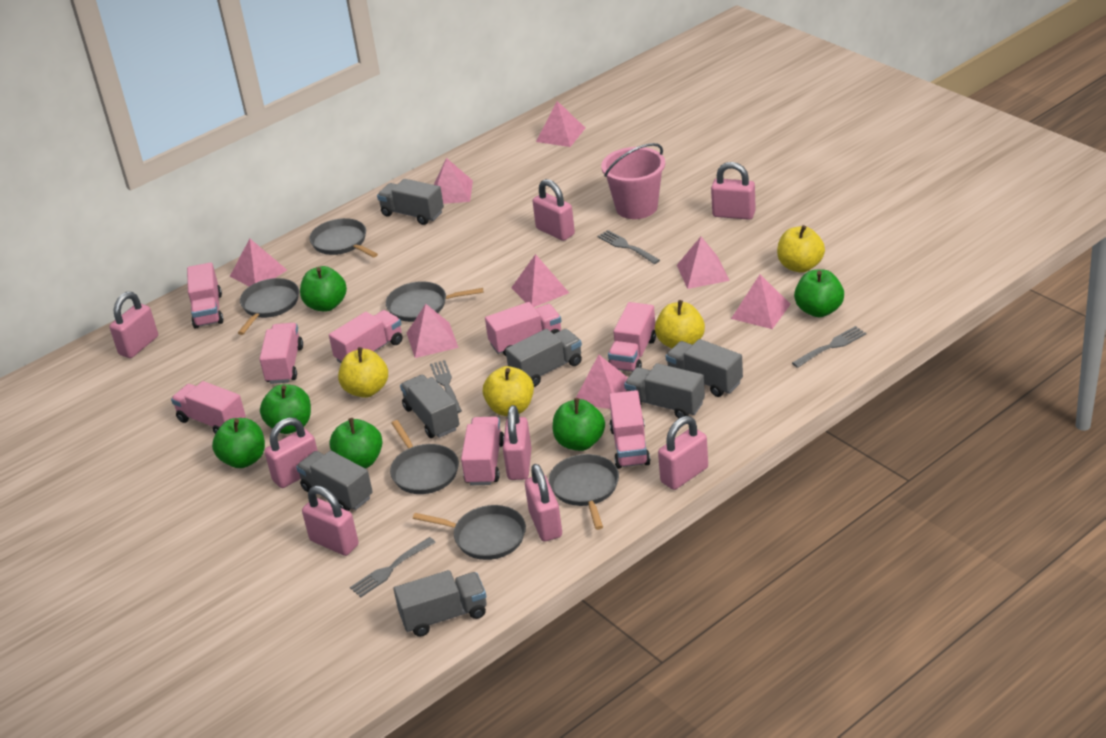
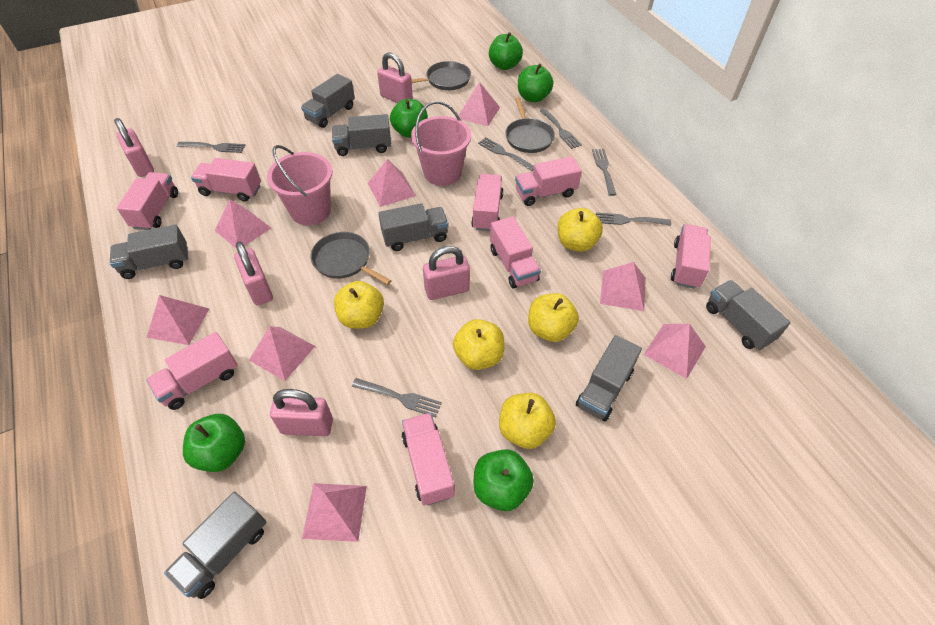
green apple: [212,418,265,468] [260,384,311,434] [300,266,347,312] [329,418,382,469] [553,398,605,451] [794,269,844,317] = 6 -> [183,414,245,472] [390,99,428,138] [473,449,534,511] [489,32,523,70] [518,63,553,102] = 5
grey fork: [350,537,436,597] [430,360,462,413] [597,230,660,264] [792,326,866,368] = 4 -> [177,142,245,153] [352,378,442,417] [478,137,534,171] [540,109,582,149] [592,149,616,196] [596,212,671,226] = 6
grey pan: [238,278,299,335] [309,218,378,258] [386,281,483,322] [390,420,459,494] [413,505,526,560] [548,454,619,530] = 6 -> [311,232,392,285] [411,61,471,90] [505,98,555,153] = 3
pink bucket: [601,143,665,219] = 1 -> [267,145,333,225] [411,101,471,186] = 2
pink padlock: [110,292,158,358] [265,417,318,488] [302,486,359,556] [503,405,531,480] [525,464,562,541] [533,179,575,241] [658,416,708,490] [711,162,756,220] = 8 -> [114,118,154,177] [234,241,273,306] [270,389,333,436] [377,52,413,103] [423,246,470,300] = 5
yellow apple: [338,347,388,398] [483,366,534,416] [655,300,705,348] [777,225,825,273] = 4 -> [334,281,384,329] [453,319,504,370] [499,393,556,449] [528,293,579,342] [557,208,603,252] = 5

